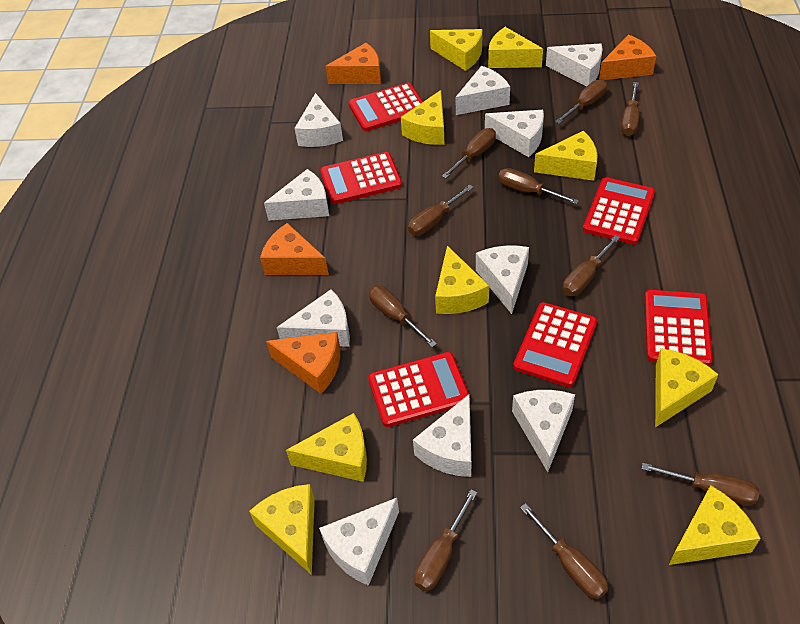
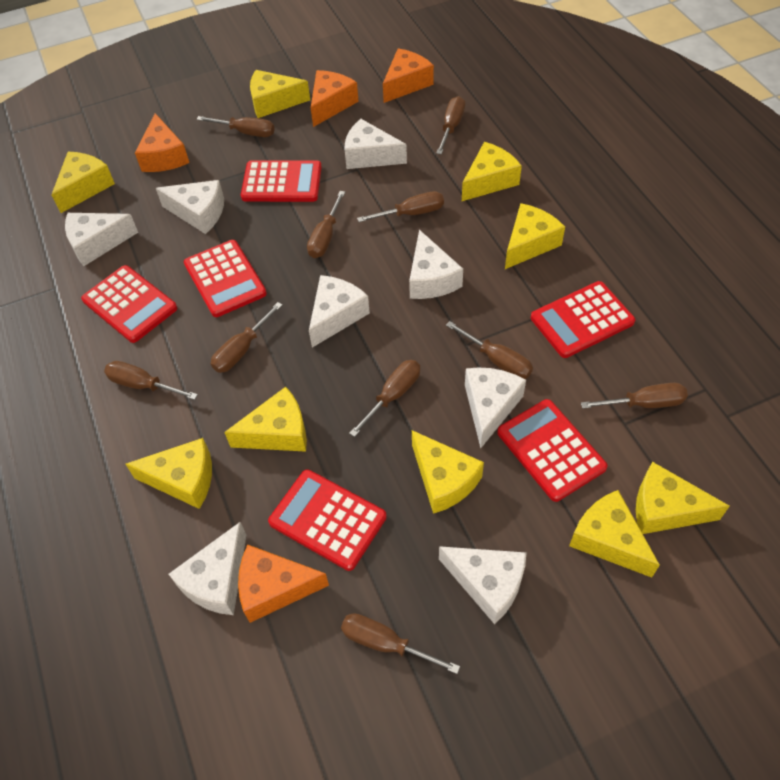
white cheese: [264,169,329,221] [277,289,350,347] [295,93,343,147] [319,498,399,586] [413,394,471,477] [456,66,510,115] [476,245,529,314] [485,110,544,157] [512,390,575,472] [546,43,603,87] = 10 -> [65,213,138,266] [156,180,224,234] [169,522,246,615] [309,275,370,348] [345,119,407,169] [409,230,463,299] [439,546,526,624] [465,367,526,448] = 8

